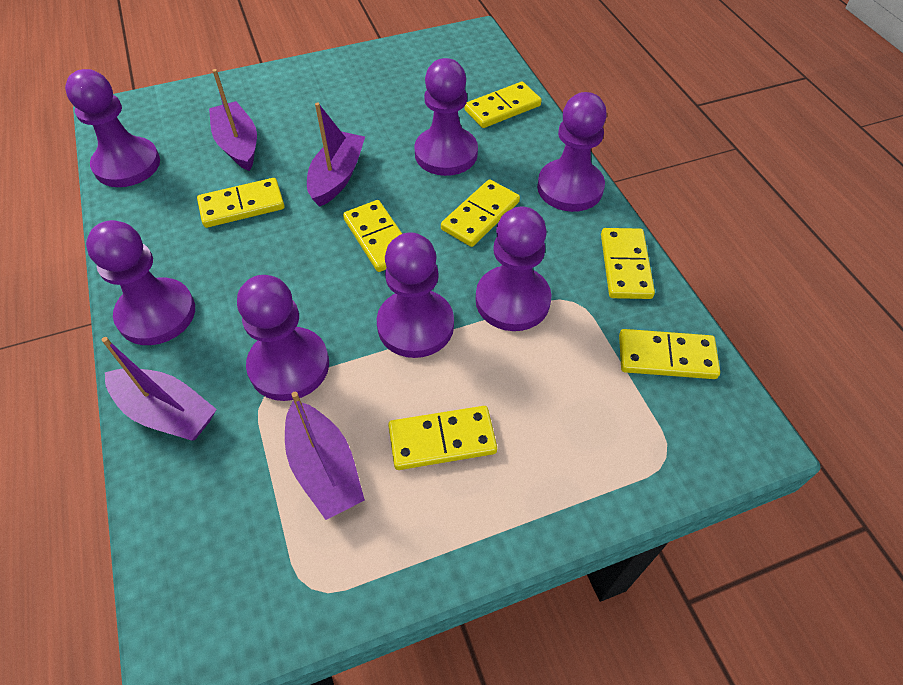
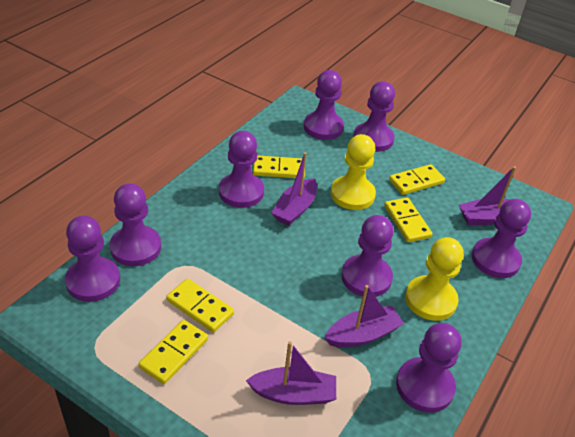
purple pawn: [65,69,160,187] [86,220,195,345] [237,275,329,401] [377,232,454,358] [414,58,478,176] [476,206,551,331] [537,92,607,212] = 7 -> [65,215,120,302] [110,183,161,266] [219,131,264,208] [304,70,344,140] [341,215,394,297] [354,81,395,152] [396,323,462,413] [472,199,531,278] = 8
yellow domino: [197,178,284,228] [343,200,402,272] [388,406,497,470] [441,179,520,247] [464,82,542,128] [601,228,655,299] [619,329,720,379] = 7 -> [138,320,208,384] [166,279,234,332] [253,155,305,178] [384,198,432,242] [389,164,445,195] = 5
yellow pawn: none = 0 -> [331,134,376,210] [405,237,464,321] = 2

